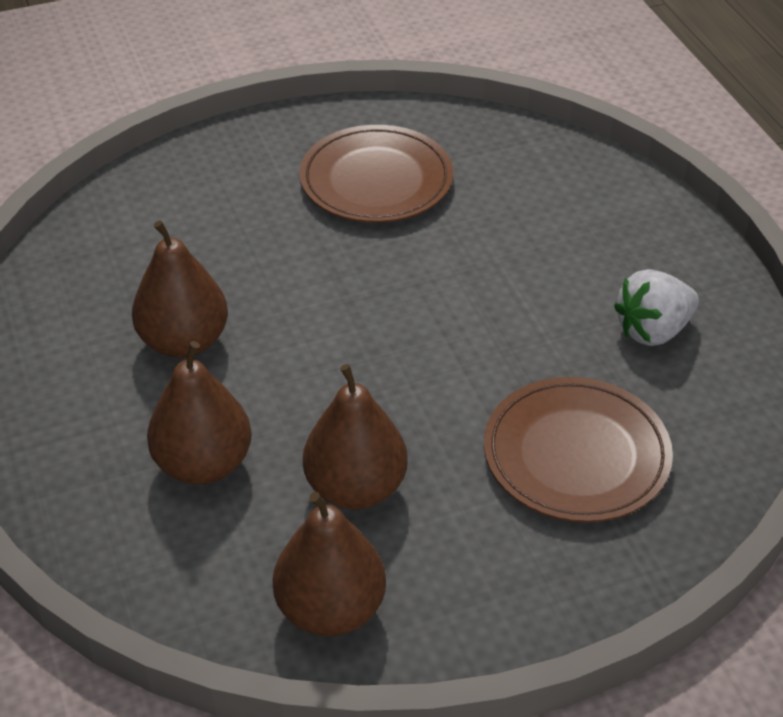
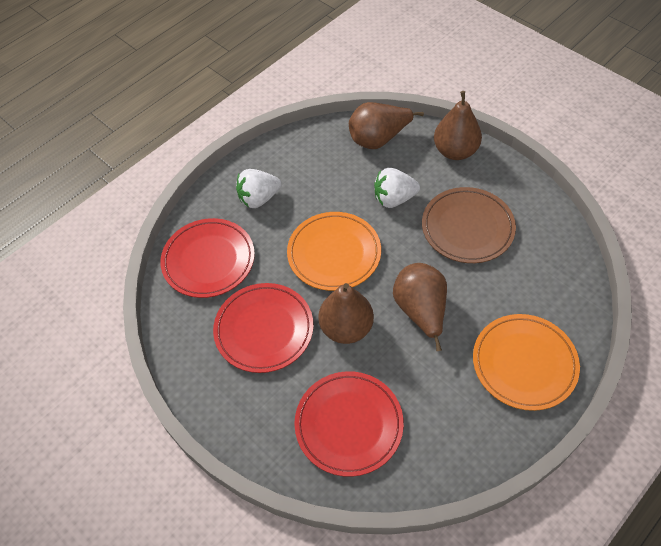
brown plate: [299,125,453,223] [484,377,673,522] = 2 -> [422,187,516,263] = 1
orange plate: none = 0 -> [287,212,381,291] [473,314,580,411] = 2
red plate: none = 0 -> [160,218,255,298] [213,283,314,373] [294,371,404,477] = 3
white strawberry: [614,269,699,346] = 1 -> [236,169,281,208] [374,168,420,208] = 2

